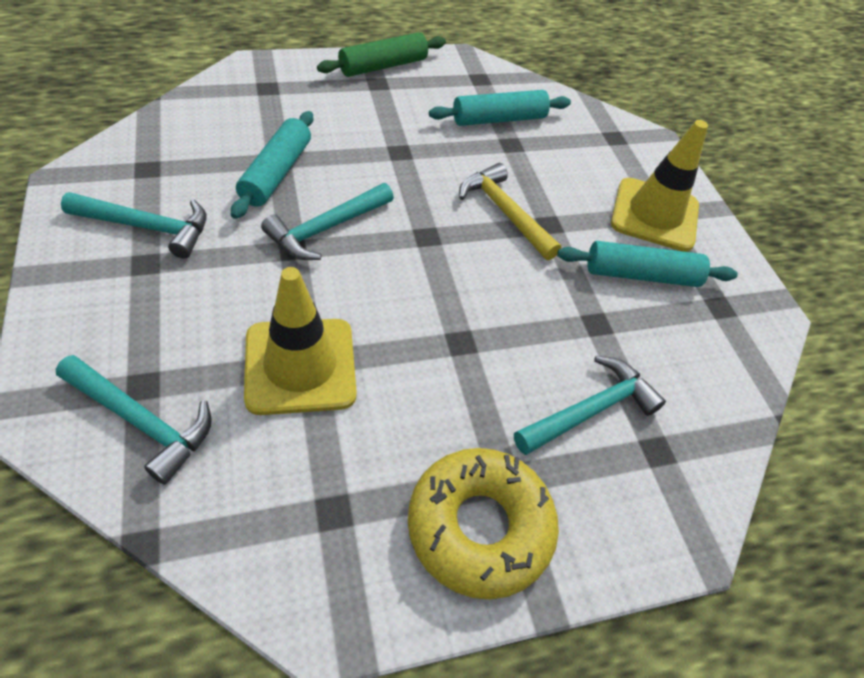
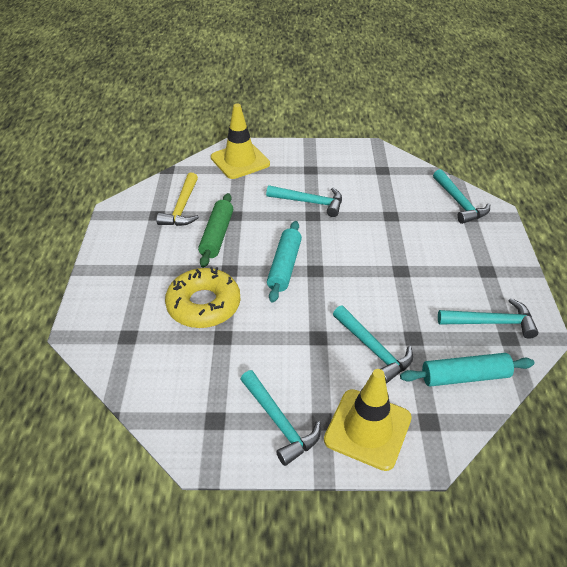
turquoise hammer: [55,355,212,485] [61,192,206,259] [261,183,394,260] [514,356,666,455] = 4 -> [240,370,321,466] [266,185,342,217] [333,305,413,384] [433,169,490,224] [438,298,539,339] = 5
turquoise rolling pin: [231,111,313,219] [429,90,571,126] [557,241,738,287] = 3 -> [267,221,302,303] [400,353,534,386] = 2

